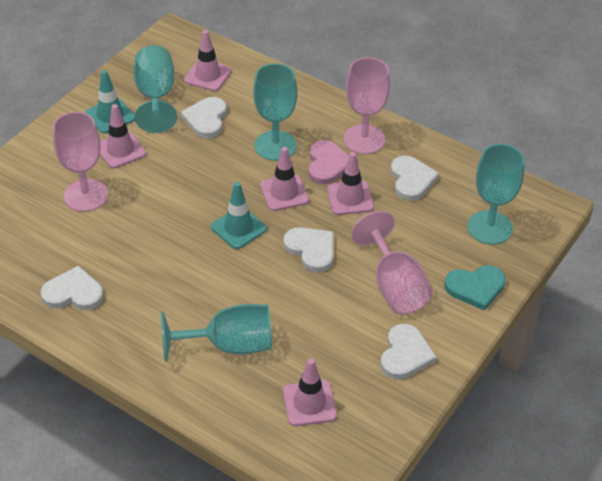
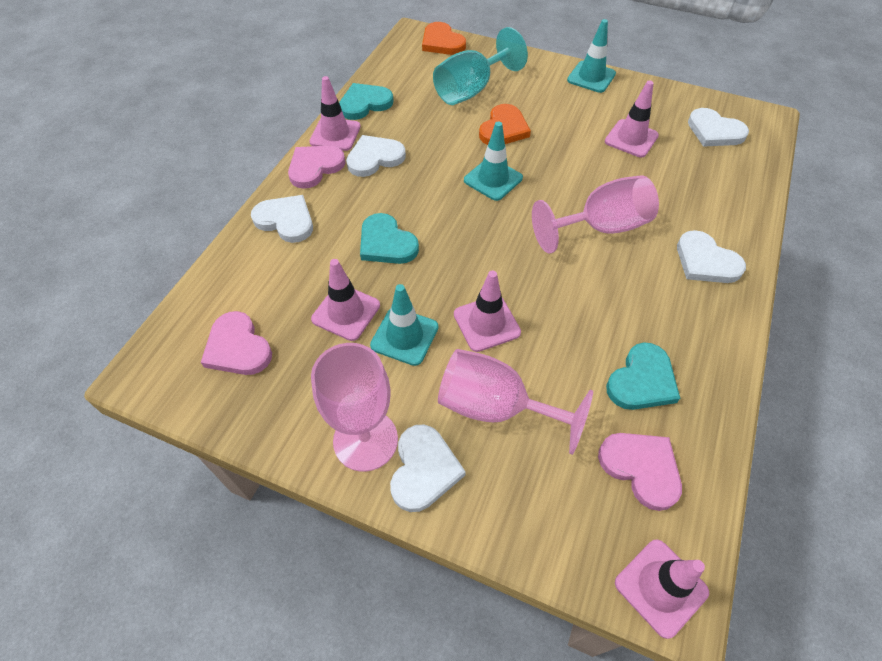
orange heart: none = 0 -> [422,22,466,55] [479,104,531,145] = 2
pink heart: [309,140,349,184] = 1 -> [201,311,272,375] [288,146,346,189] [598,433,682,511] = 3
turquoise goblet: [133,45,177,133] [161,304,272,362] [253,63,297,161] [467,144,525,245] = 4 -> [433,27,528,105] = 1
turquoise heart: [444,265,506,311] = 1 -> [339,83,393,120] [360,213,419,264] [606,342,680,410] = 3
turquoise traffic cone: [85,70,135,134] [211,182,267,249] = 2 -> [370,284,439,366] [464,121,523,201] [567,19,616,93] = 3

